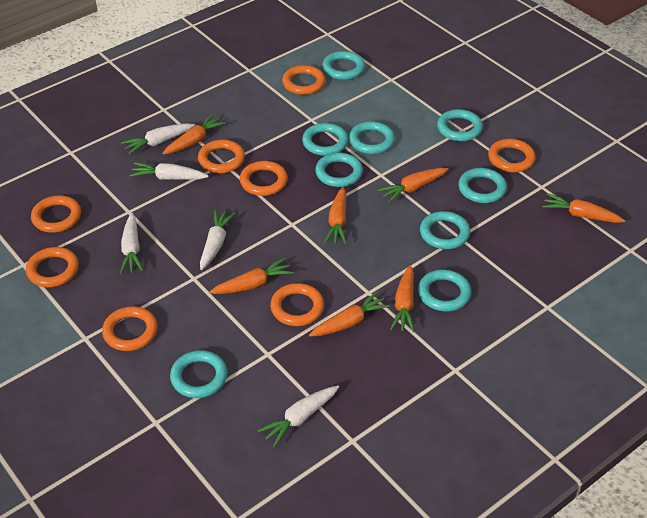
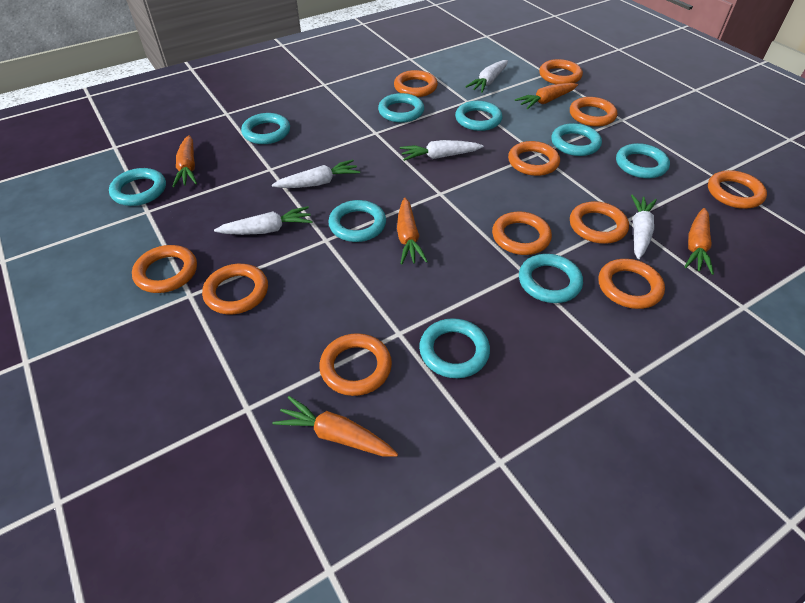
orange carrot: [162,114,226,155] [209,258,294,294] [309,291,390,336] [324,187,347,245] [377,168,448,203] [390,265,415,332] [542,193,625,223] = 7 -> [172,135,197,187] [272,396,398,457] [397,198,428,265] [515,83,578,109] [684,208,714,275] = 5
orange ring: [26,247,79,287] [31,195,81,233] [102,306,158,351] [198,140,245,173] [240,161,288,196] [270,283,324,326] [282,65,326,95] [488,139,535,172] = 8 -> [132,245,197,293] [202,264,268,314] [319,333,392,396] [394,70,438,97] [492,211,552,255] [508,141,560,176] [539,59,583,84] [570,97,617,127] [570,201,629,244] [598,259,665,309] [708,170,767,209] = 11

